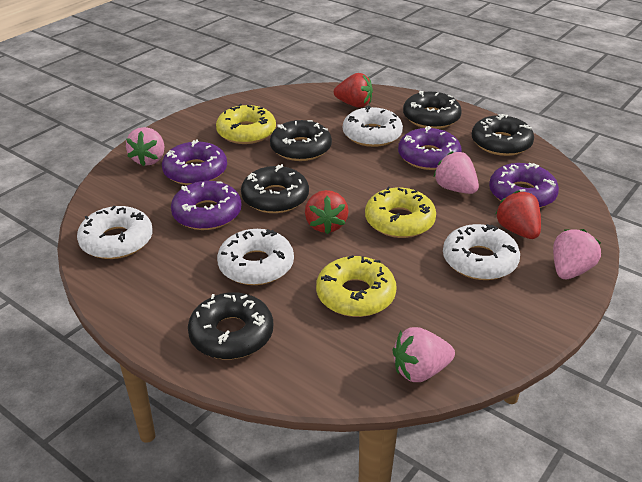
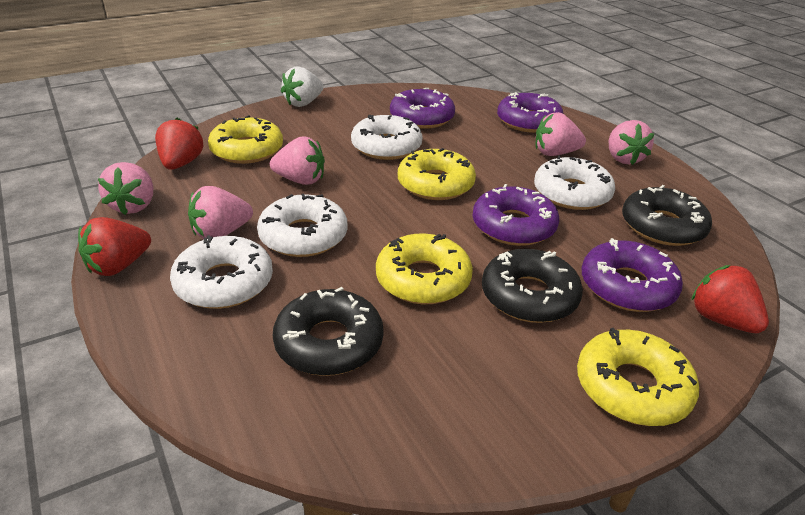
black donut: [188,292,273,359] [241,164,309,213] [270,120,332,161] [403,91,462,129] [472,114,534,156] = 5 -> [273,287,384,376] [482,249,583,323] [622,185,712,246] = 3
pink strawberry: [126,127,165,166] [392,327,455,382] [434,151,479,194] [553,229,601,279] = 4 -> [98,162,153,215] [188,186,253,239] [270,137,325,185] [535,112,586,156] [609,120,654,165] = 5
white strawberry: none = 0 -> [281,67,323,107] = 1
yellow donut: [216,104,276,144] [316,255,397,317] [365,187,436,238] = 3 -> [208,115,283,164] [376,233,473,305] [398,148,476,200] [577,328,699,426] = 4

